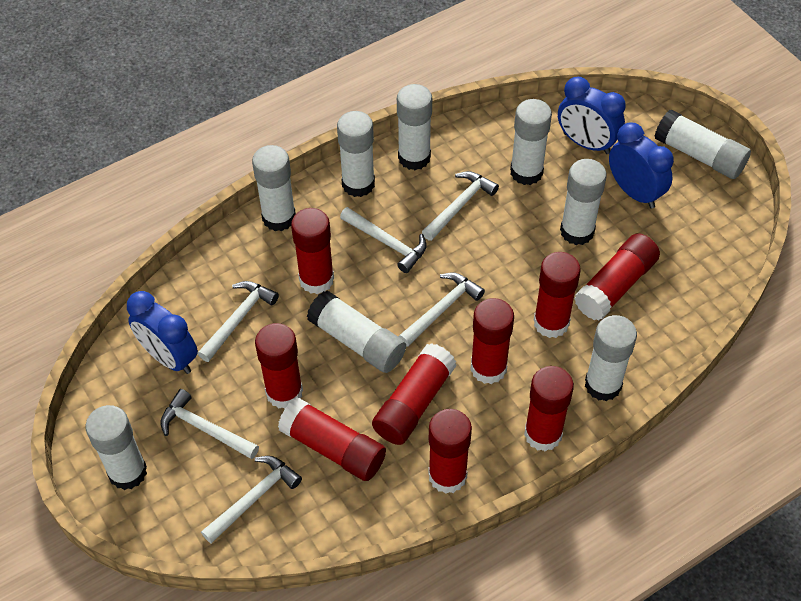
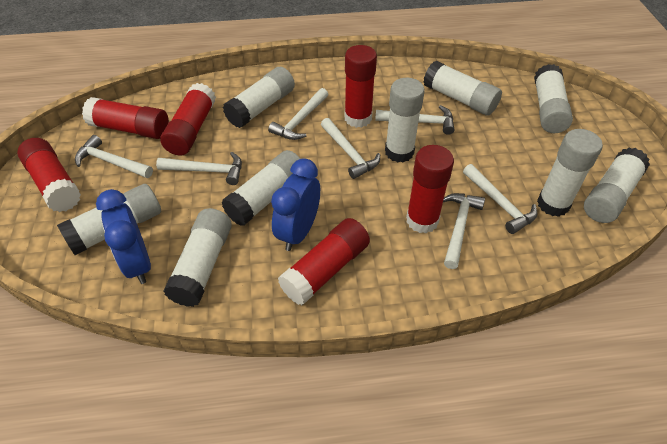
blue clock: [127,291,198,374] [558,77,626,154] [609,122,674,208] = 3 -> [96,189,151,284] [271,158,320,251] = 2
red glue stick: [255,323,303,408] [278,397,386,481] [291,208,334,294] [372,343,457,445] [428,409,472,494] [470,298,514,384] [524,366,574,451] [534,252,581,338] [574,233,660,321] = 9 -> [17,138,81,212] [82,97,169,139] [160,83,216,156] [278,218,370,305] [345,45,377,128] [406,145,454,233] = 6
white hammer: [160,389,259,459] [198,281,279,362] [201,456,302,543] [340,207,427,273] [398,273,485,347] [422,171,499,241] = 6 -> [75,135,153,178] [156,152,242,185] [268,88,328,140] [321,118,380,179] [375,105,455,135] [443,193,485,269] [463,164,538,234] = 7

